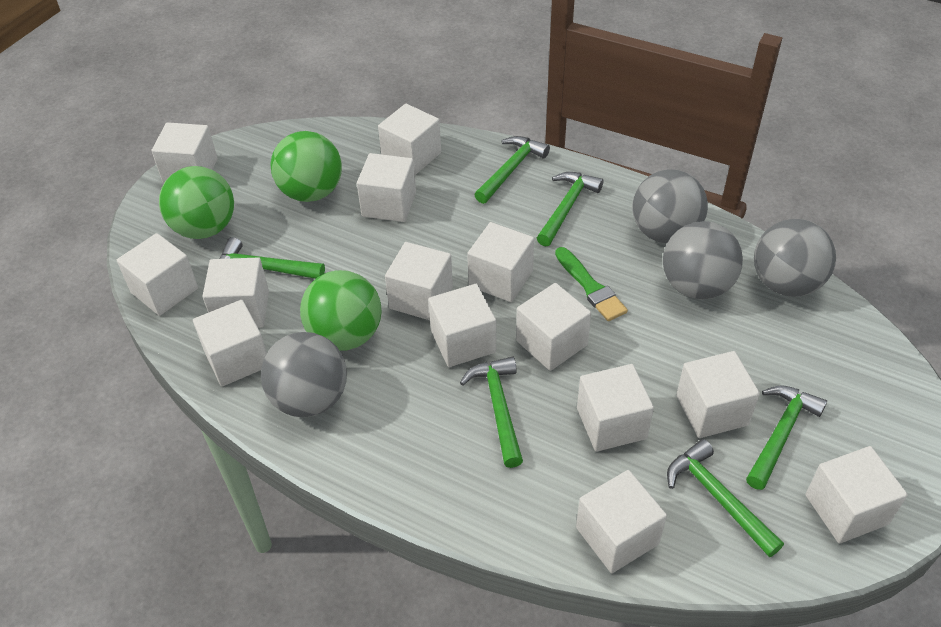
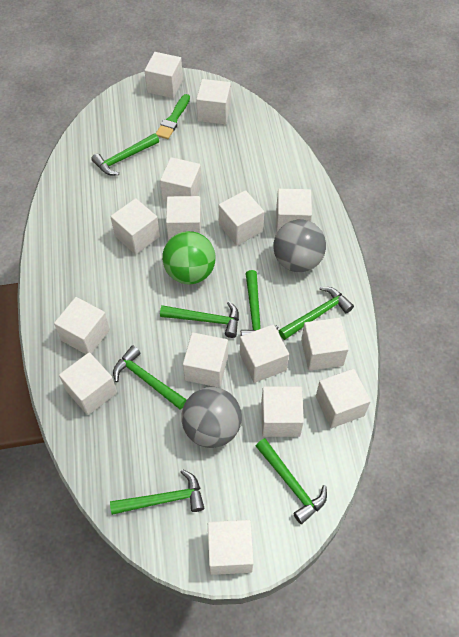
green ball: [159,166,234,239] [271,131,342,202] [300,270,381,351] = 3 -> [162,231,216,285] = 1
green hammer: [219,237,325,279] [460,356,523,468] [474,136,550,204] [537,172,603,247] [667,439,784,557] [746,385,827,490] = 6 -> [91,133,159,175] [110,469,204,515] [113,345,187,409] [160,301,239,338] [241,270,279,336] [256,438,327,524] [279,287,354,340] = 7
grey ball: [261,332,347,417] [632,169,708,244] [663,221,743,300] [754,219,836,297] = 4 -> [181,387,242,448] [273,220,326,272] = 2
white cube: [117,233,198,316] [151,122,218,184] [193,300,267,386] [202,258,269,328] [357,153,416,222] [378,104,441,175] [385,242,453,320] [428,284,496,367] [467,222,534,302] [516,283,591,371] [576,470,667,573] [577,364,654,452] [676,351,760,438] [805,446,908,544] = 14 -> [54,297,110,354] [59,352,117,415] [110,198,160,255] [144,52,183,98] [160,157,202,202] [166,196,201,241] [183,332,228,388] [196,79,231,125] [208,520,254,575] [219,190,264,245] [240,324,289,383] [261,386,304,437] [276,189,312,233] [301,318,349,371] [316,369,371,428] = 15

